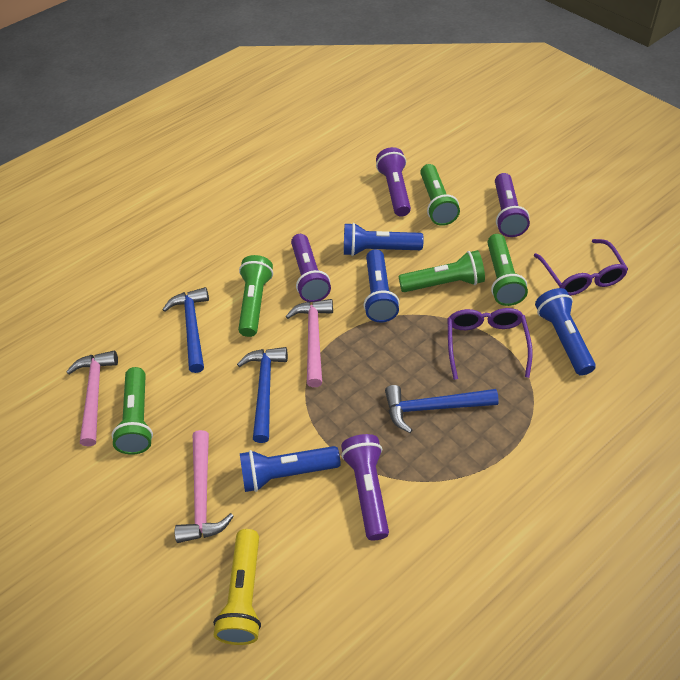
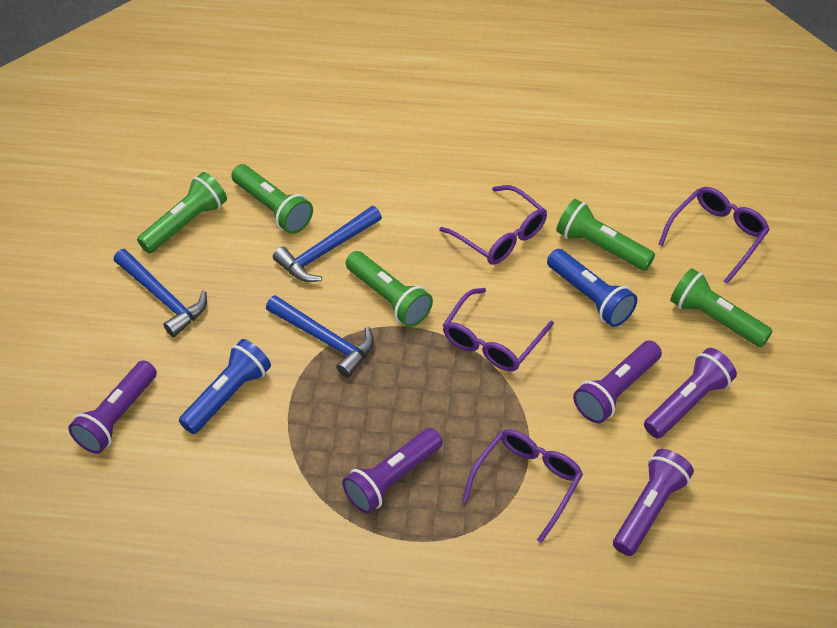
blue flashlight: [239,446,341,492] [344,223,424,256] [364,249,400,322] [535,288,596,376] = 4 -> [179,339,271,434] [547,249,637,327] = 2
pink hammer: [66,351,118,446] [175,430,234,543] [286,299,333,387] = 3 -> none = 0
purple flashlight: [291,234,331,302] [341,434,389,540] [376,147,411,217] [495,173,530,237] = 4 -> [68,360,157,454] [342,428,443,514] [573,340,662,423] [613,449,694,556] [644,348,737,439] = 5
purple glasses: [448,308,533,380] [534,239,628,296] = 2 -> [439,185,547,265] [443,288,554,371] [462,429,583,543] [658,187,770,284] = 4
yellow flashlight: [213,529,261,645] = 1 -> none = 0

